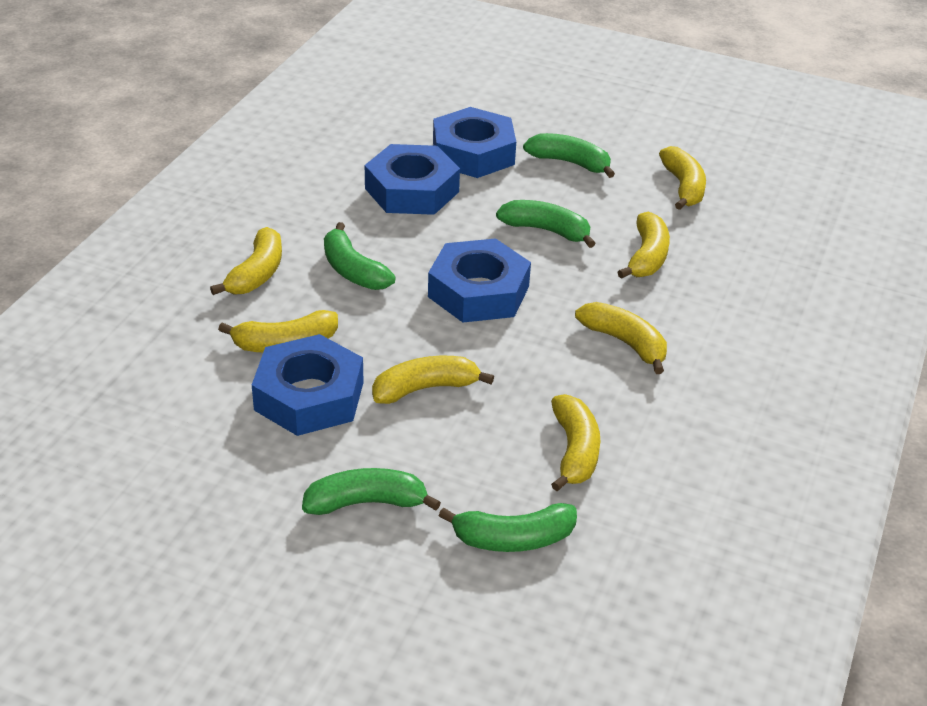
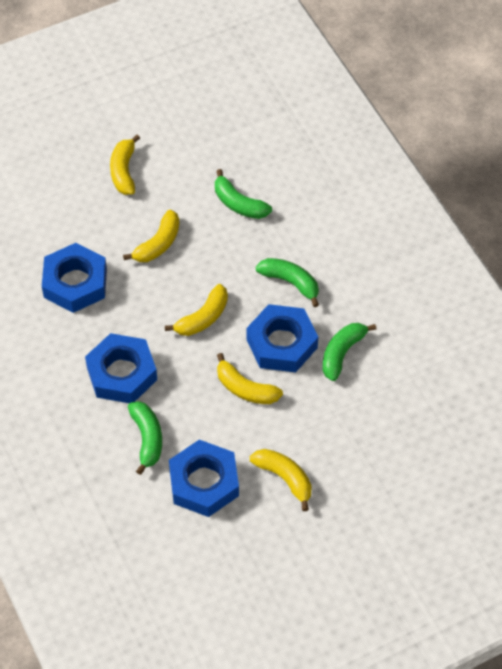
green banana: [302,468,441,515] [324,222,396,290] [439,503,577,552] [496,200,596,248] [523,133,615,178] = 5 -> [128,401,162,475] [215,169,272,219] [256,258,319,307] [323,323,376,381] = 4
yellow banana: [210,227,282,295] [218,310,338,353] [372,356,494,404] [551,394,600,491] [575,302,667,374] [618,212,670,279] [659,146,706,210] = 7 -> [110,135,140,195] [123,210,180,262] [165,284,228,336] [217,353,283,404] [250,449,312,511] = 5

